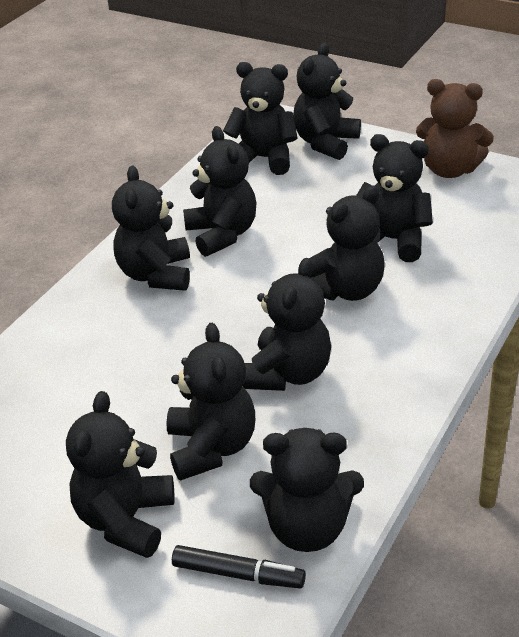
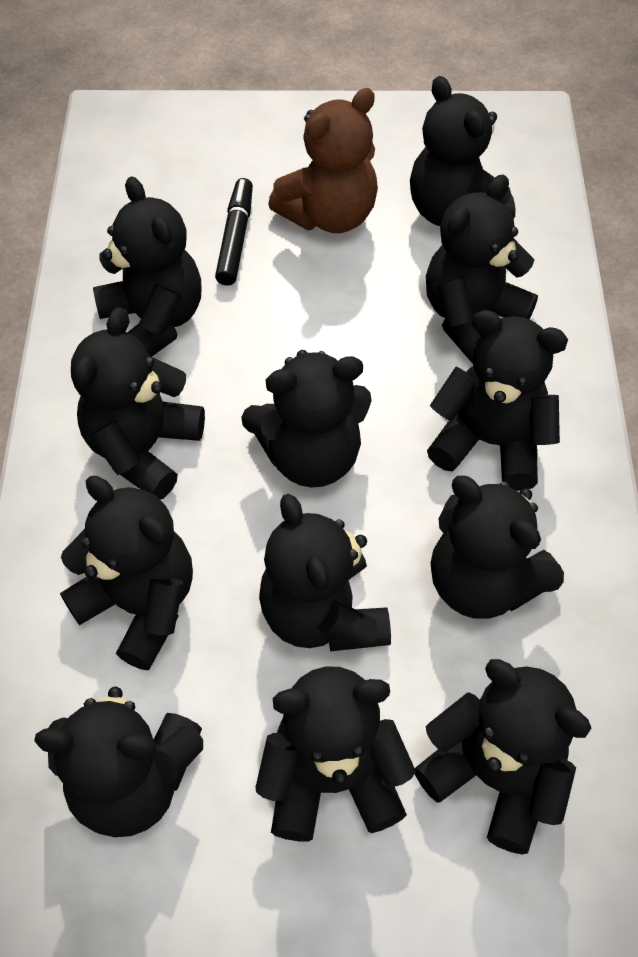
black teddy bear: [66,391,174,558] [112,166,190,291] [167,323,255,481] [183,126,257,257] [223,62,298,175] [243,258,331,391] [250,428,364,552] [293,43,361,160] [309,185,385,301] [356,134,433,262] = 10 -> [34,687,203,837] [60,476,193,670] [71,307,205,500] [93,176,202,357] [241,350,372,488] [256,666,416,841] [259,494,391,651] [410,76,516,226] [415,659,591,854] [426,175,538,364] [427,310,568,491] [431,476,564,619] = 12

